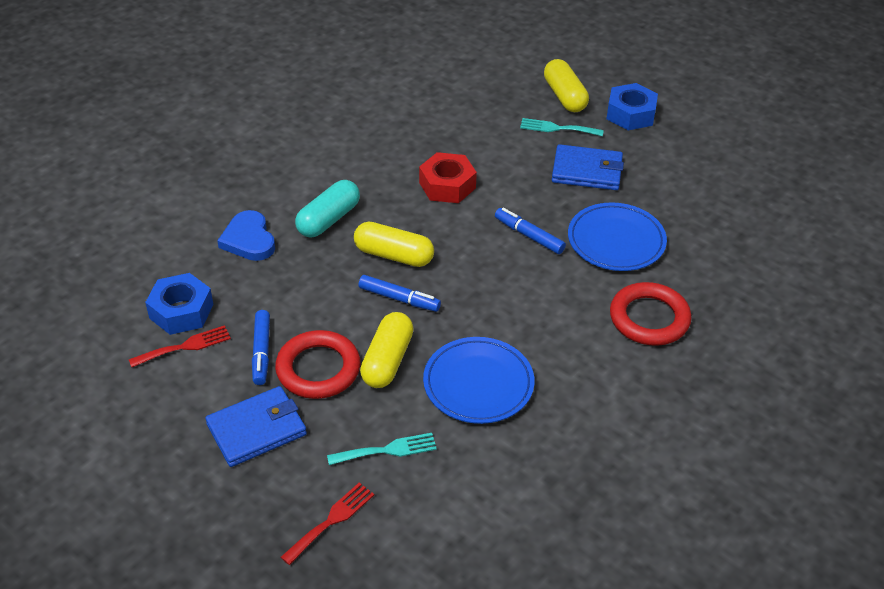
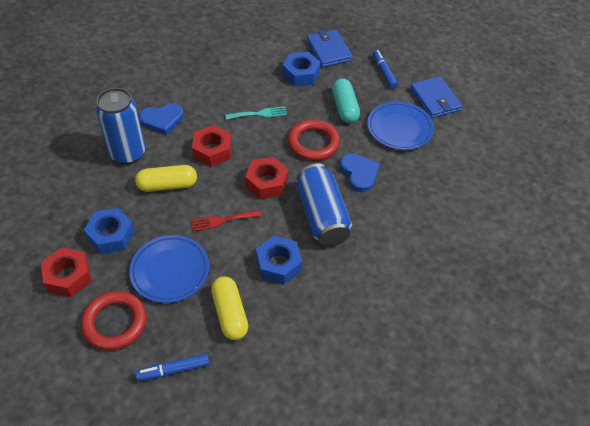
blue can: none = 0 -> [96,88,145,165] [297,164,352,247] = 2
blue heart: [217,210,275,261] = 1 -> [139,103,184,135] [340,153,380,192] = 2
blue marker: [252,310,270,385] [358,275,441,312] [495,208,566,254] = 3 -> [135,353,209,381] [373,50,398,89] = 2
blue nut: [145,273,214,335] [606,83,658,130] = 2 -> [84,208,135,254] [256,236,302,285] [282,52,321,86] = 3
red fork: [129,325,231,367] [281,482,374,565] = 2 -> [191,210,261,232] = 1
red nut: [419,152,477,203] = 1 -> [41,247,92,297] [192,125,232,167] [245,157,288,199] = 3
turquoise fork: [327,433,437,465] [520,118,604,136] = 2 -> [225,106,287,120] = 1
yellow capsule: [354,222,434,267] [360,312,414,388] [544,59,589,112] = 3 -> [135,165,197,192] [211,276,248,340] = 2

